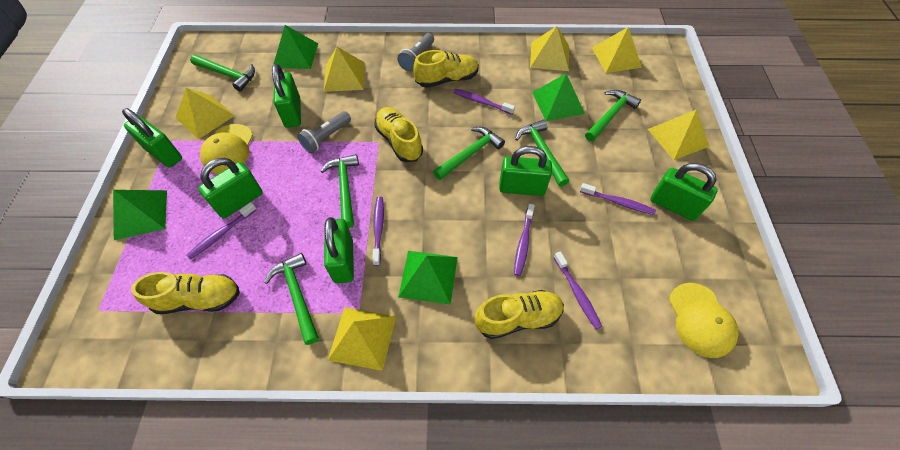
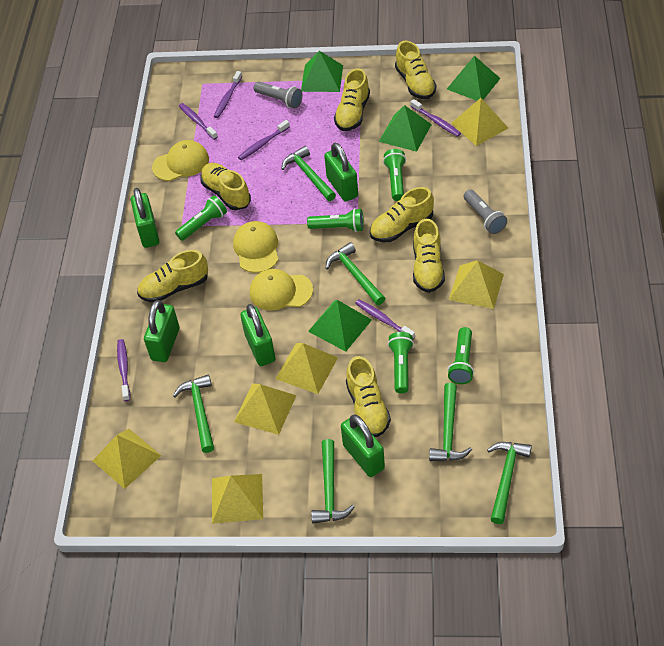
green flashlight: none = 0 -> [175,195,227,241] [307,208,364,232] [383,149,406,201] [388,332,414,393] [448,327,474,384] = 5
green padlock: [122,108,182,168] [198,158,263,219] [272,64,301,128] [324,217,354,284] [499,146,552,196] [650,163,718,221] = 6 -> [131,188,159,248] [144,300,179,362] [240,304,275,366] [324,143,358,202] [341,415,385,477] = 5
yellow cap: [200,124,253,174] [669,283,739,358] = 2 -> [152,140,209,181] [233,221,278,273] [250,269,313,311] = 3
yellow shoe: [131,272,240,314] [374,107,423,162] [413,50,479,88] [475,290,564,339] = 4 -> [137,250,208,302] [200,163,251,210] [334,68,370,131] [346,356,391,437] [370,187,434,242] [395,41,436,99] [413,219,445,293] = 7

